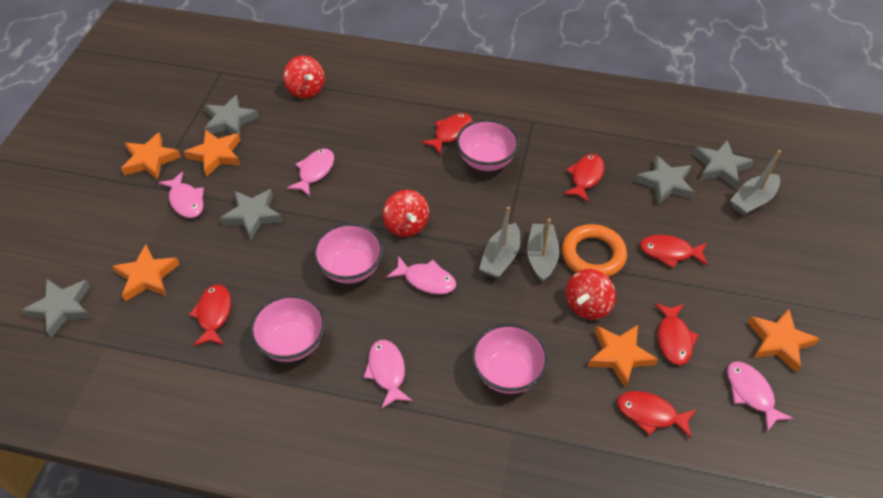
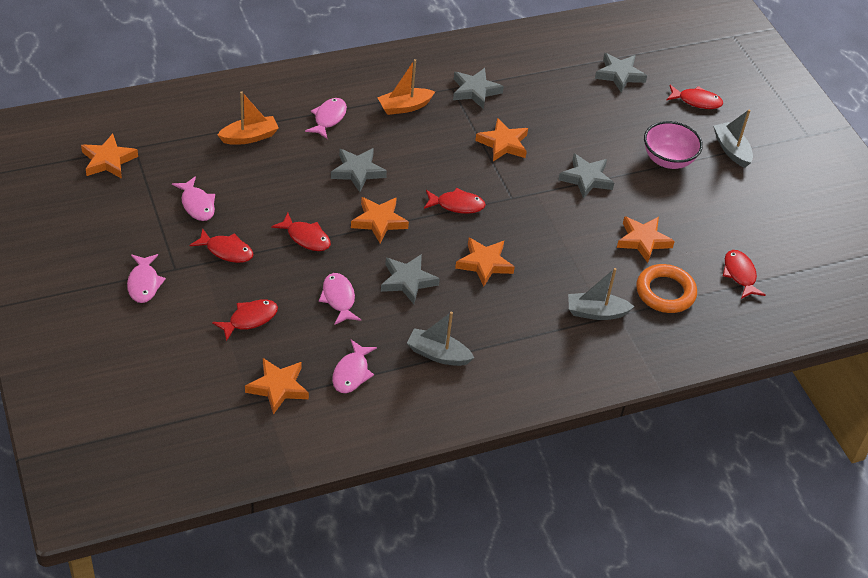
orange boat: none = 0 -> [217,91,279,145] [377,59,435,115] = 2
orange star: [112,244,180,302] [121,133,181,180] [184,130,240,177] [588,325,658,388] [748,309,820,373] = 5 -> [81,134,138,179] [245,358,309,415] [351,197,409,243] [455,238,515,287] [475,118,528,161] [617,216,675,263] = 6
pink bowl: [250,294,326,362] [313,223,384,284] [456,119,519,171] [471,323,549,394] = 4 -> [644,121,703,169] = 1
red spinning top: [283,56,325,98] [383,190,429,237] [566,269,616,320] = 3 -> none = 0

